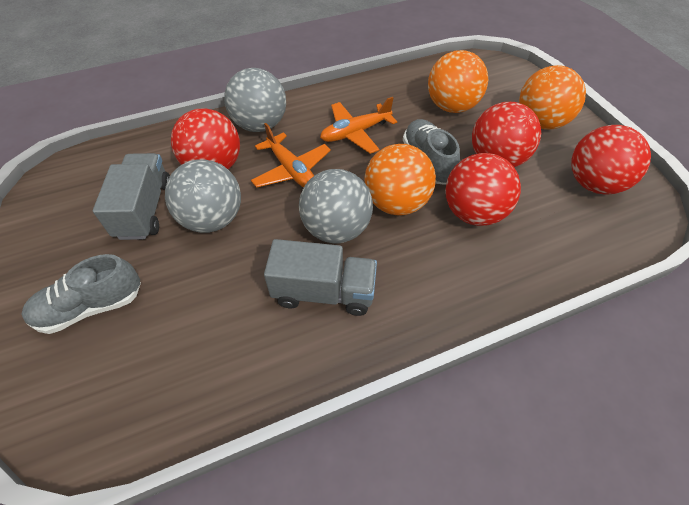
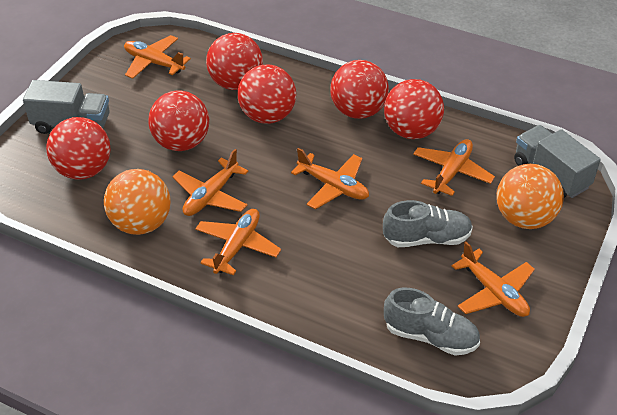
grey ball: [165,159,241,233] [224,68,286,132] [299,169,373,243] = 3 -> none = 0
orange ball: [365,144,436,215] [428,50,488,113] [519,65,586,130] = 3 -> [104,169,170,235] [497,164,564,229] = 2
orange plane: [251,123,331,188] [320,97,397,154] = 2 -> [124,35,191,79] [172,149,248,216] [195,209,281,275] [291,148,369,209] [413,139,495,196] [452,242,535,317] = 6
red ball: [171,108,240,169] [445,153,521,226] [472,102,541,167] [571,125,651,195] = 4 -> [46,117,111,180] [148,90,209,151] [206,33,263,90] [238,65,296,124] [330,60,389,119] [384,79,444,139] = 6

